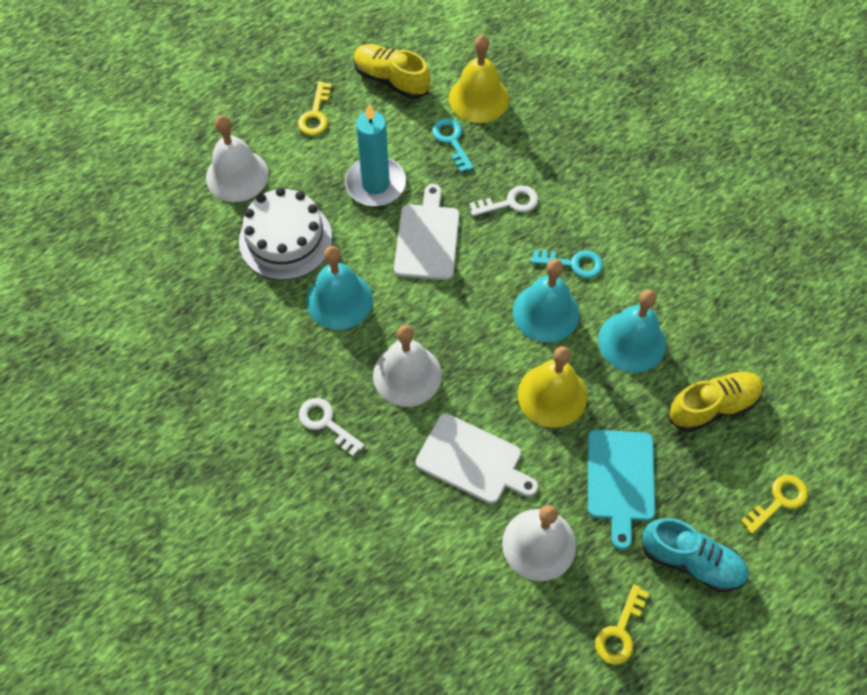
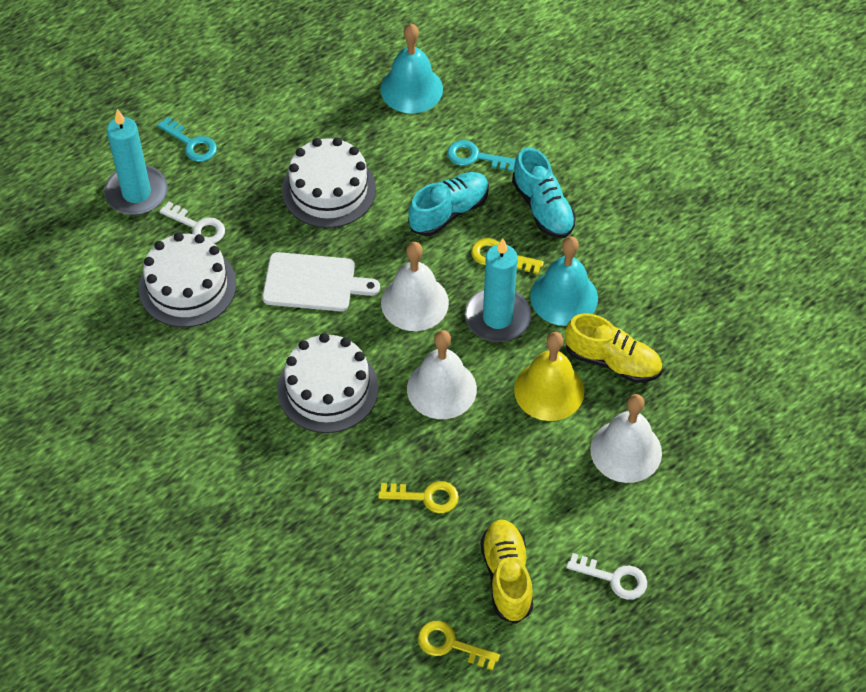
turquoise bell: [306,246,373,330] [513,259,579,343] [598,290,666,373] = 3 -> [381,24,443,113] [530,236,598,326] = 2
turquoise candle: [345,104,406,206] = 1 -> [104,109,168,215] [465,238,531,342] = 2
turquoise cutting board: [588,430,655,550] = 1 -> none = 0
turquoise shoe: [641,518,748,592] = 1 -> [408,172,489,236] [512,147,576,238] = 2
white cake: [239,187,332,280] = 1 -> [139,232,236,327] [277,333,379,433] [282,137,376,228] = 3
white cutting board: [394,184,460,280] [416,413,538,504] = 2 -> [262,252,380,311] = 1
yellow bell: [449,35,509,123] [518,346,587,428] = 2 -> [514,332,584,421] = 1

